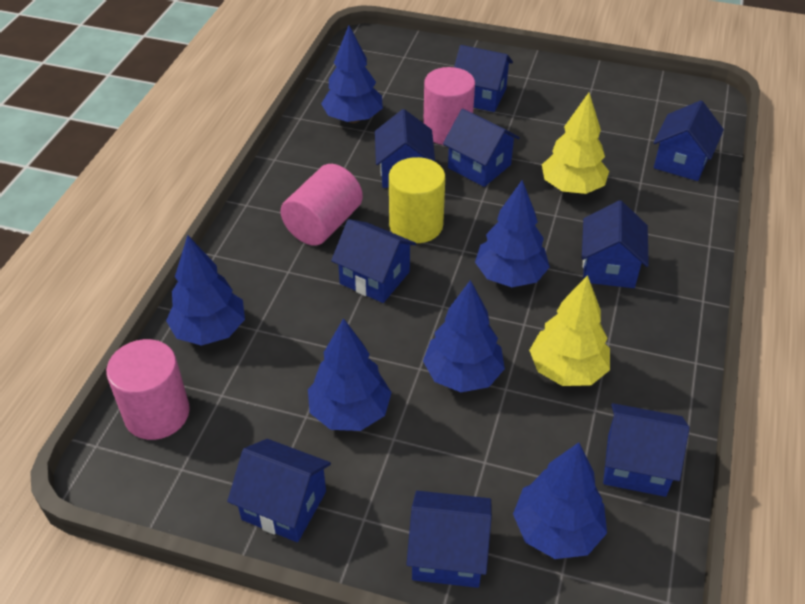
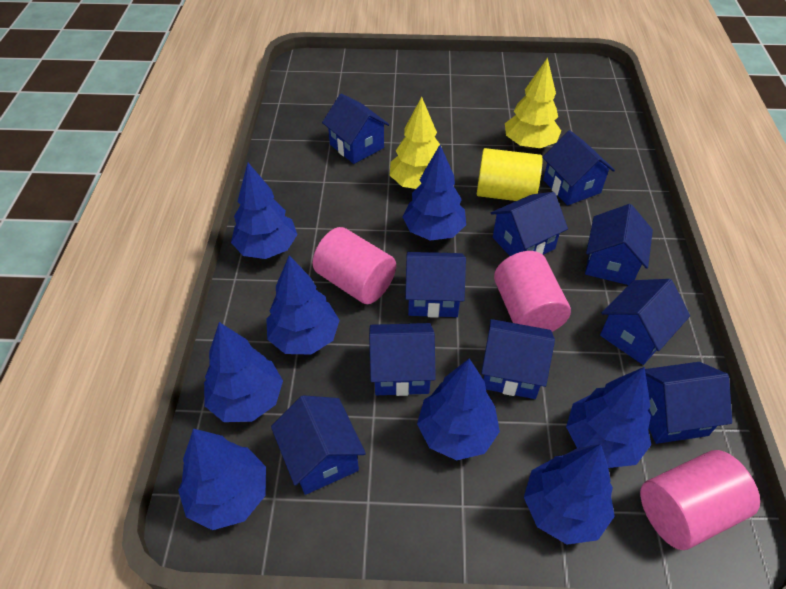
blue house: [227,439,331,542] [331,219,416,303] [375,109,435,188] [406,491,492,588] [443,109,520,187] [454,45,513,112] [582,200,649,288] [603,403,690,497] [653,100,724,181] = 9 -> [271,395,366,495] [322,93,390,164] [369,323,436,396] [405,252,466,318] [481,319,555,399] [491,192,568,256] [542,130,615,206] [585,204,653,285] [600,279,690,365] [645,362,732,444] = 10
blue tree: [166,235,245,346] [308,318,392,431] [321,25,383,123] [423,280,505,392] [475,180,550,287] [513,442,607,559] = 6 -> [178,428,266,530] [204,322,283,422] [231,163,298,259] [266,255,339,355] [403,145,466,241] [417,358,500,460] [524,444,615,545] [566,367,651,468] = 8

